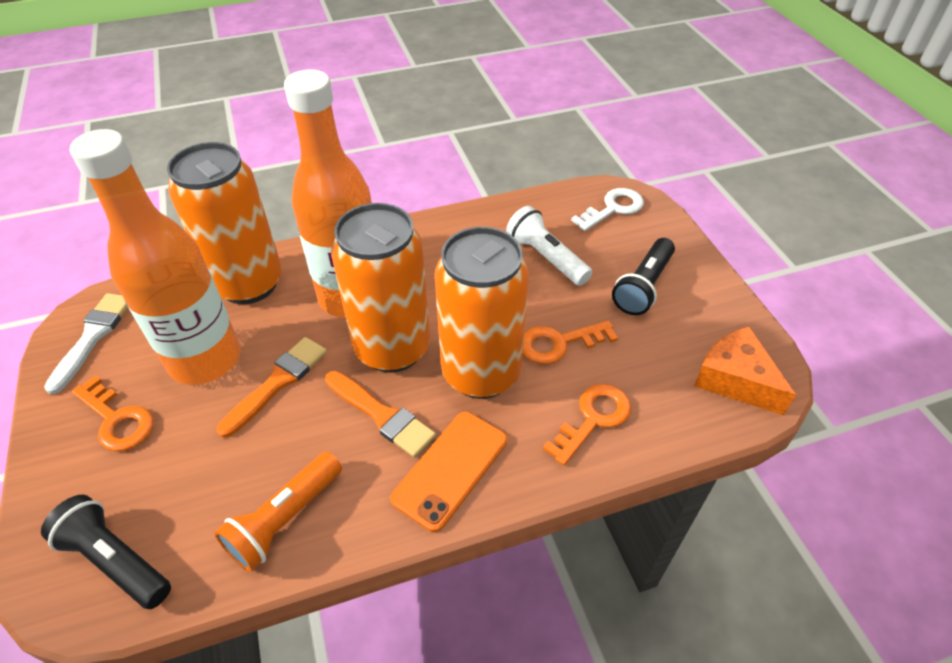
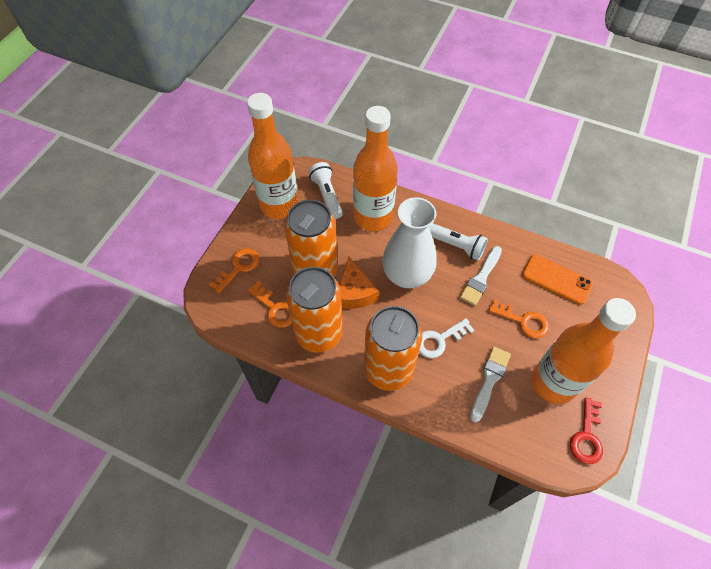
black flashlight: [41,495,171,609] [612,238,675,315] = 2 -> none = 0
orange bottle: [70,129,240,385] [284,69,372,318] = 2 -> [247,93,299,219] [353,106,398,231] [532,298,636,404] = 3
orange brush: [217,337,327,438] [325,371,436,458] = 2 -> none = 0
orange flashlight: [214,452,342,572] = 1 -> none = 0
red key: none = 0 -> [570,397,603,464] = 1
white brush: [44,293,128,394] = 1 -> [460,246,502,306] [470,347,511,423] = 2
white flashlight: [506,206,592,286] = 1 -> [308,162,343,219] [429,223,488,261] = 2
white vase: none = 0 -> [382,197,437,288] = 1

